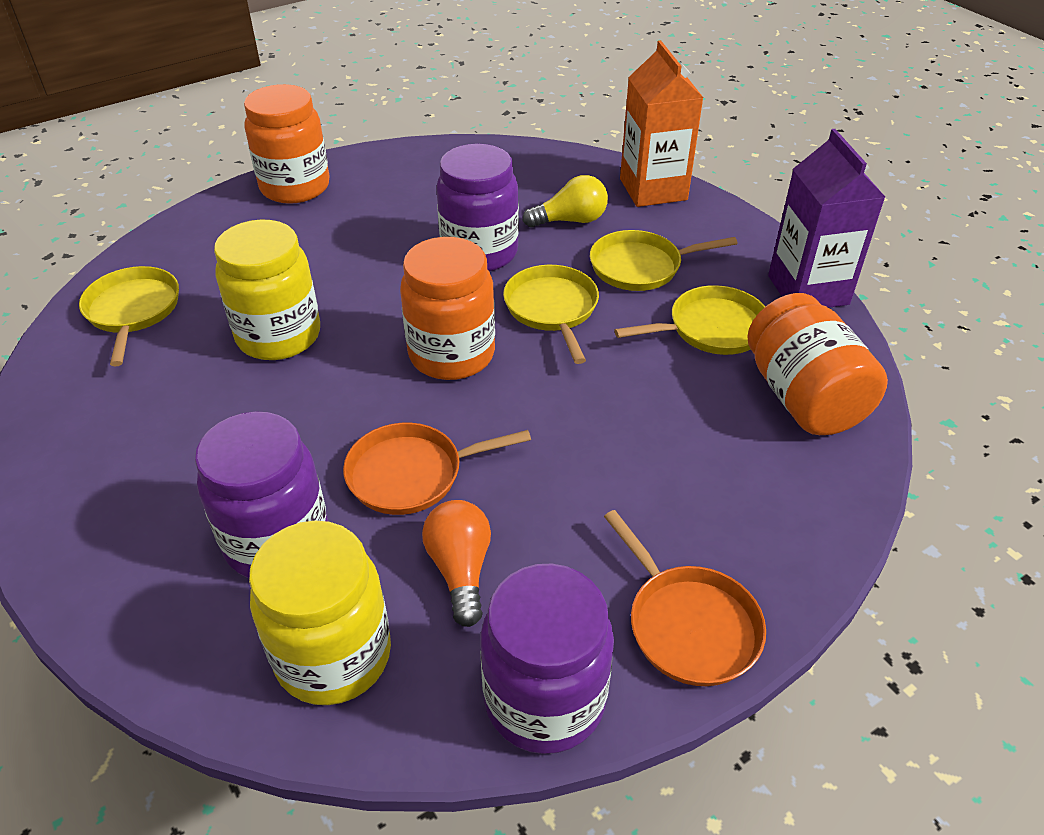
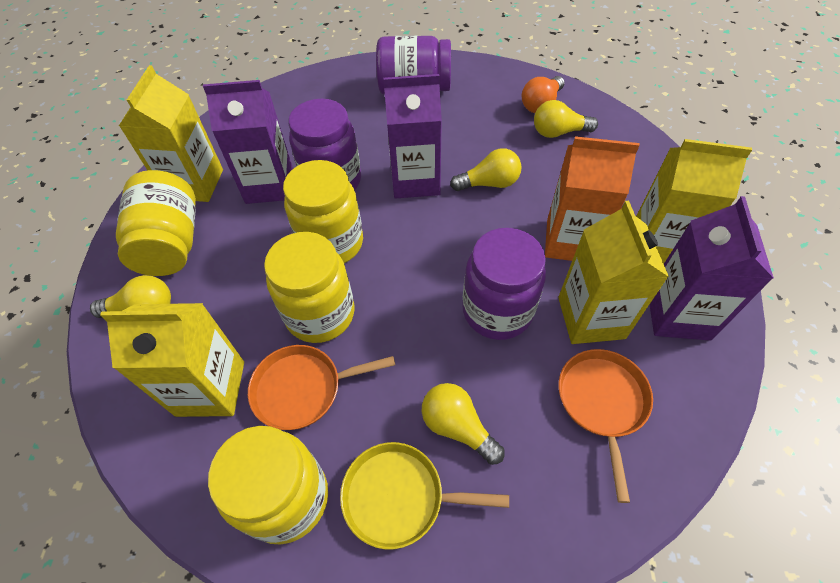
orange jar: [244,84,330,204] [400,237,495,380] [747,293,888,435] = 3 -> none = 0
purple carton: [768,129,885,308] = 1 -> [203,80,293,204] [383,74,442,199] [649,196,774,341] = 3
yellow carton: none = 0 -> [100,303,244,417] [119,65,223,202] [558,201,669,344] [636,139,752,264] = 4
yellow jar: [214,219,320,360] [249,520,391,705] = 2 -> [116,170,196,276] [208,426,328,545] [264,232,355,343] [283,160,363,263] = 4
yellow light bulb: [523,175,608,228] = 1 -> [90,275,171,318] [422,383,505,465] [450,148,522,191] [534,100,598,138] = 4
yellow pan: [79,266,179,366] [503,265,599,364] [590,230,738,291] [614,285,765,355] = 4 -> [340,442,509,549] = 1

